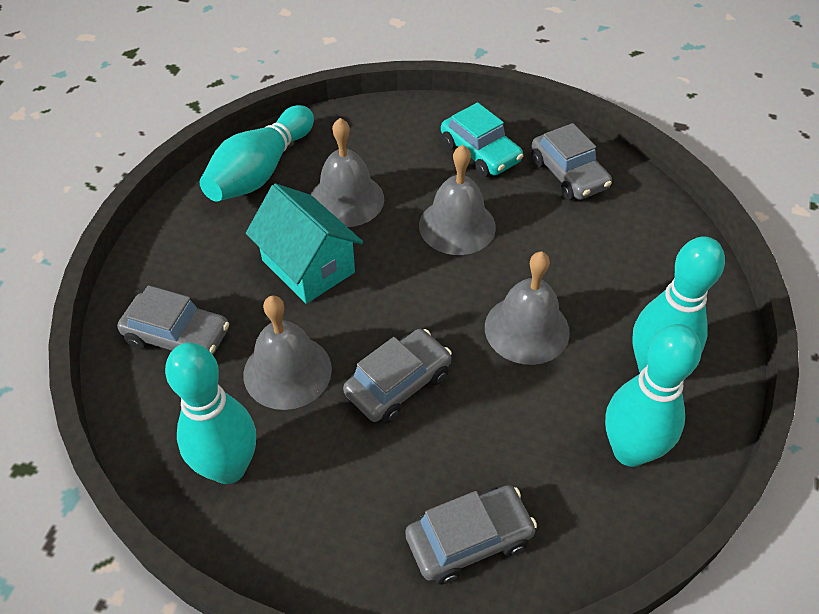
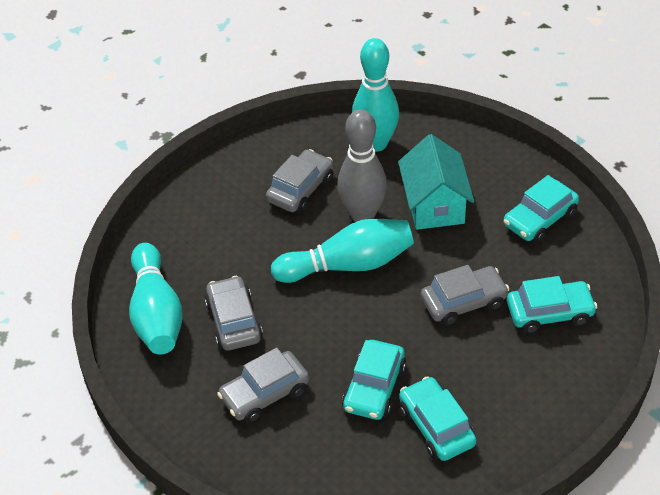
grey bell: [243,296,332,410] [311,118,384,227] [419,145,496,255] [485,252,570,365] = 4 -> none = 0
grey bowling pin: none = 0 -> [337,109,387,222] = 1
turquoise bowling pin: [165,343,256,484] [200,105,314,202] [605,324,702,467] [632,236,725,372] = 4 -> [129,243,183,355] [271,219,414,283] [352,38,399,152] = 3
turquoise car: [441,102,523,177] = 1 -> [342,340,406,420] [399,376,477,461] [503,175,579,243] [507,276,597,334] = 4

